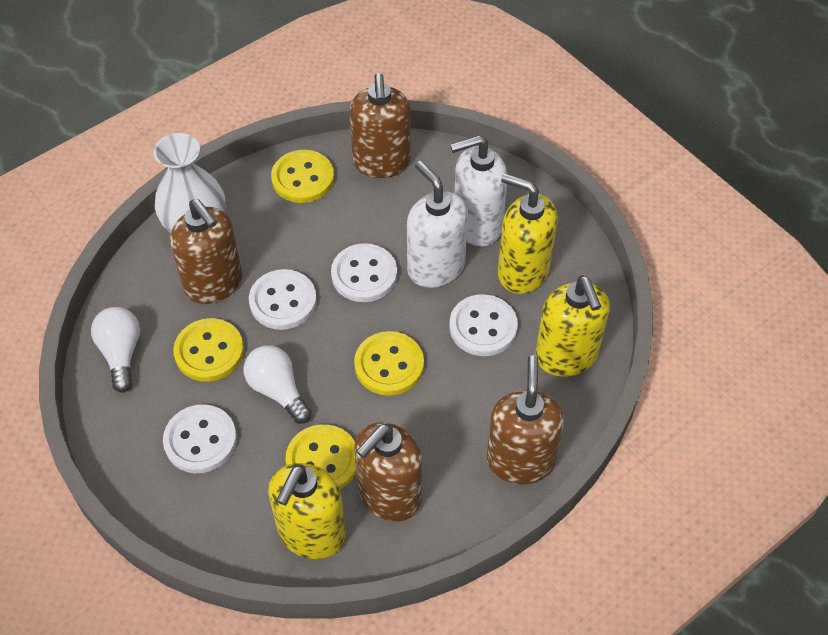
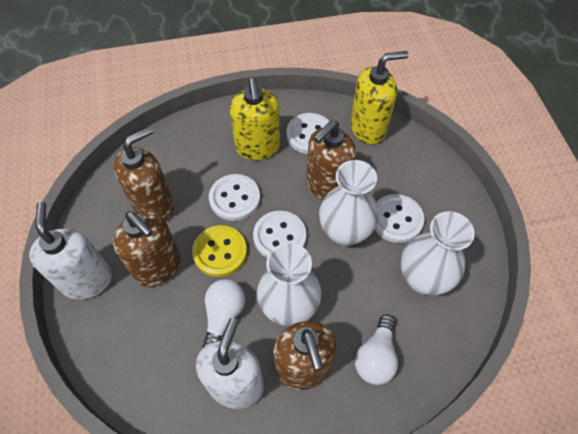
white vase: [153,133,225,233] = 1 -> [257,243,322,326] [319,160,379,246] [401,211,475,295] = 3
yellow button: [173,318,244,382] [271,150,334,203] [285,424,356,490] [354,331,424,396] = 4 -> [192,225,247,277] = 1
yellow soap dispenser: [268,463,346,559] [498,173,558,294] [535,276,610,377] = 3 -> [230,78,280,160] [350,51,409,144] = 2

